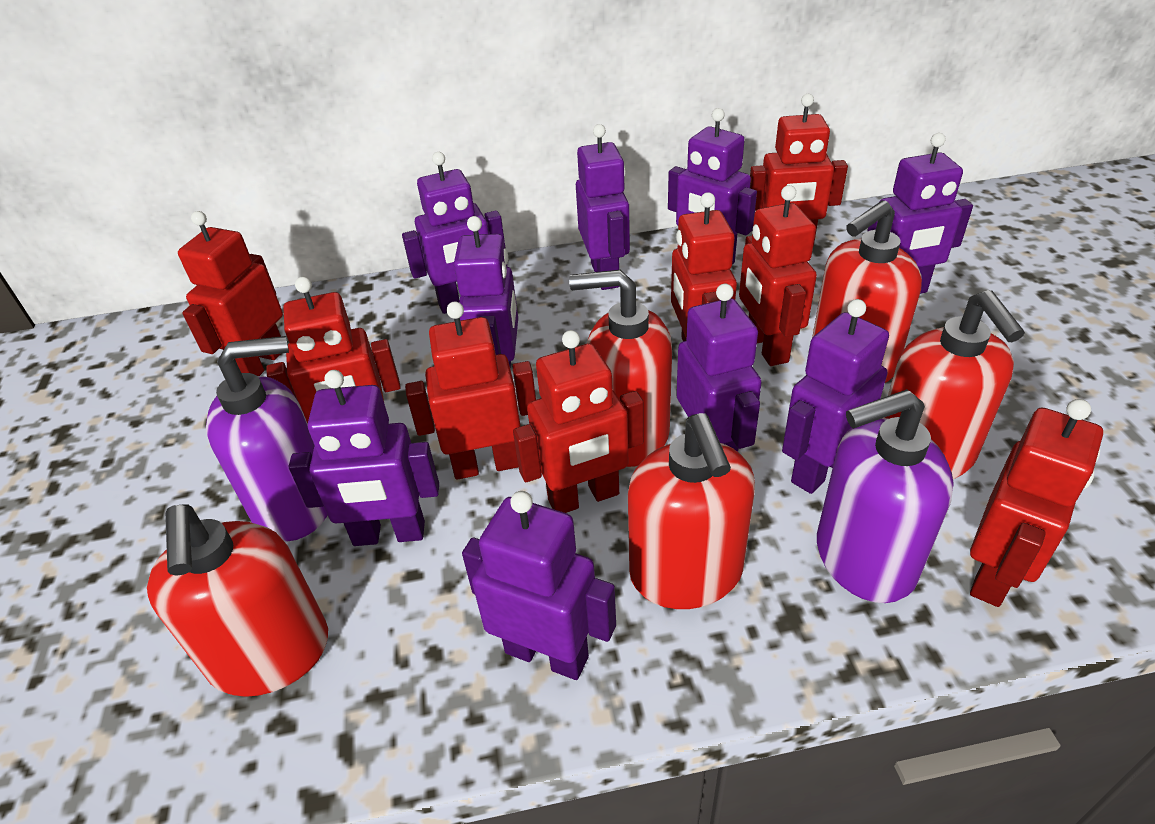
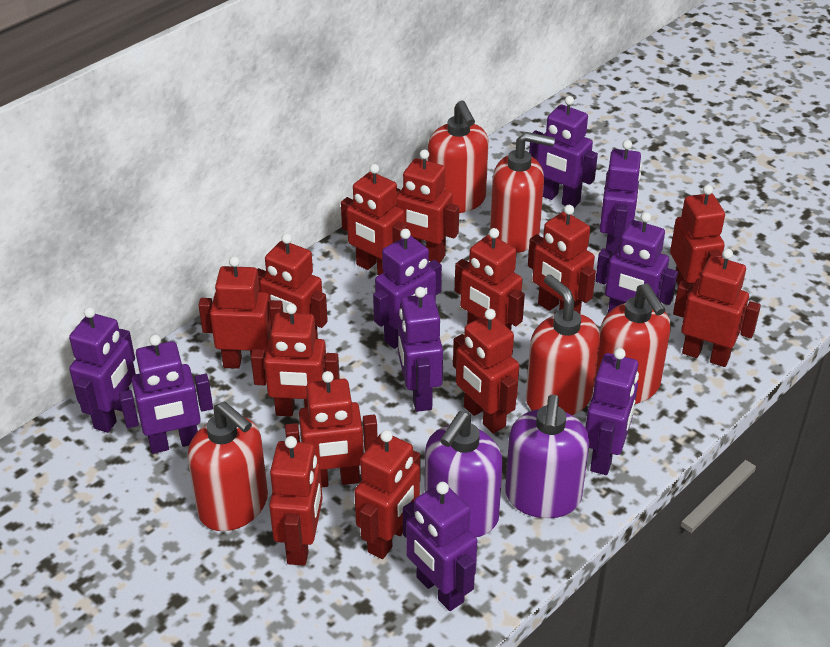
red robot: [178,211,283,376] [267,277,401,423] [405,301,536,480] [513,330,644,513] [671,192,737,341] [739,185,817,366] [750,94,848,247] [970,399,1103,607] = 8 -> [198,256,283,369] [251,303,340,416] [257,233,328,339] [269,436,323,566] [285,371,377,487] [341,164,407,275] [354,430,421,559] [396,149,459,263] [453,309,519,434] [455,228,525,330] [528,205,596,314] [670,185,725,289] [673,249,761,367] = 13

